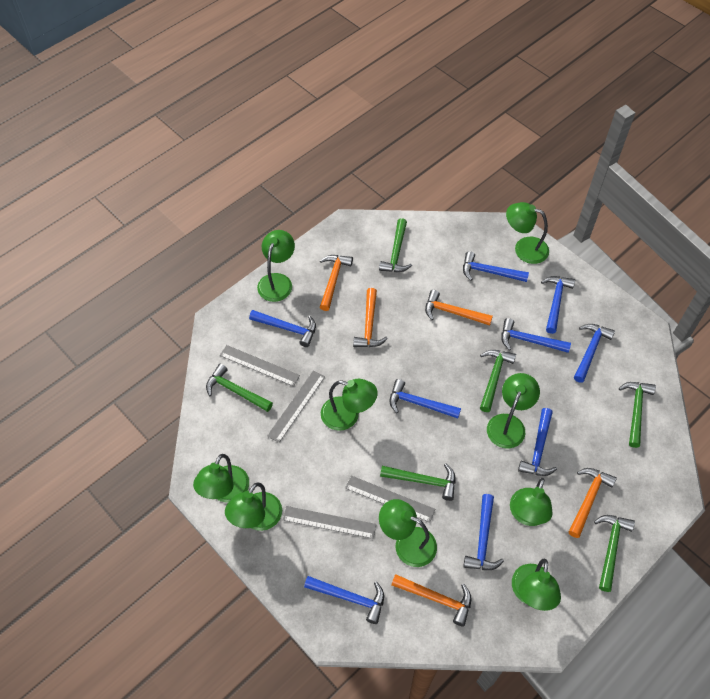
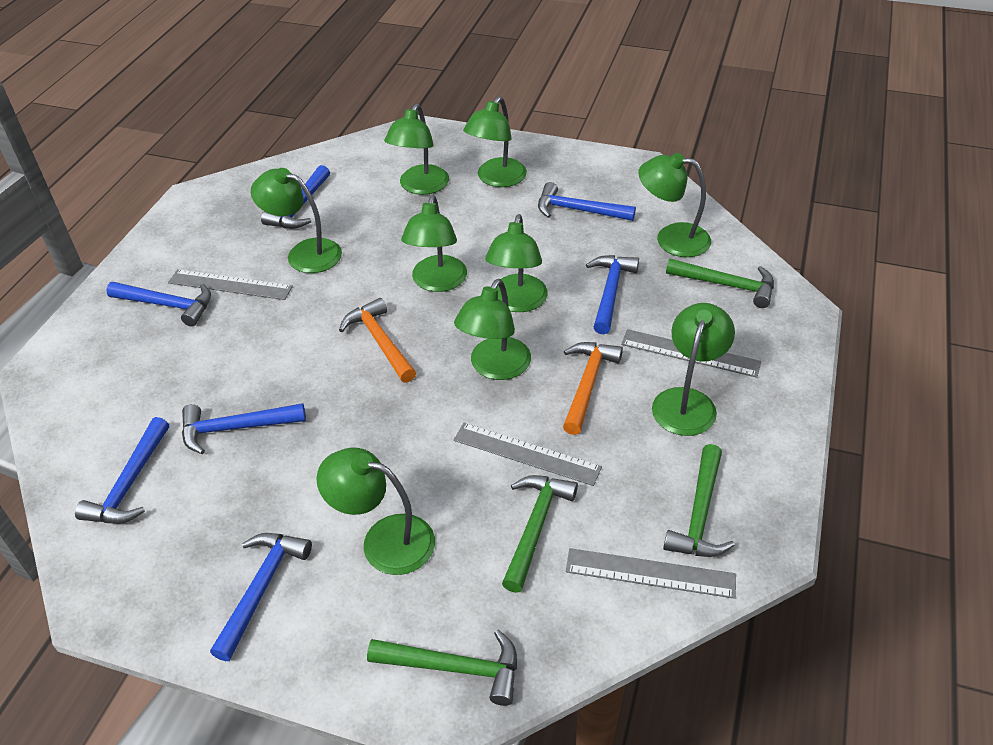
blue hammer: [249,310,316,347] [304,576,384,624] [390,379,461,419] [463,251,529,282] [464,494,504,570] [501,318,571,353] [518,408,557,476] [541,276,575,334] [574,324,615,383] = 9 -> [75,417,169,524] [106,282,211,327] [182,403,306,454] [210,533,312,661] [261,165,330,229] [538,182,636,221] [586,255,639,334] = 7
green hammer: [206,364,273,412] [379,218,412,272] [380,463,456,501] [480,350,516,412] [594,515,635,592] [619,382,656,448] = 6 -> [367,630,517,706] [502,475,578,593] [663,444,735,557] [666,259,774,308] = 4
orange hammer: [320,255,353,311] [353,288,388,347] [392,574,471,626] [425,290,493,326] [569,468,617,538] = 5 -> [339,298,416,383] [563,342,623,435] = 2

